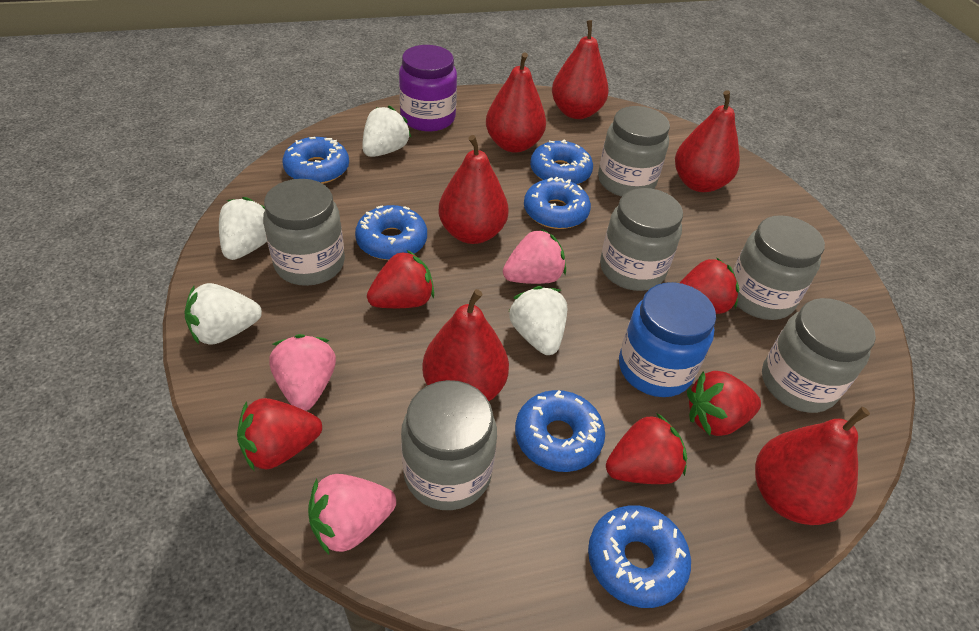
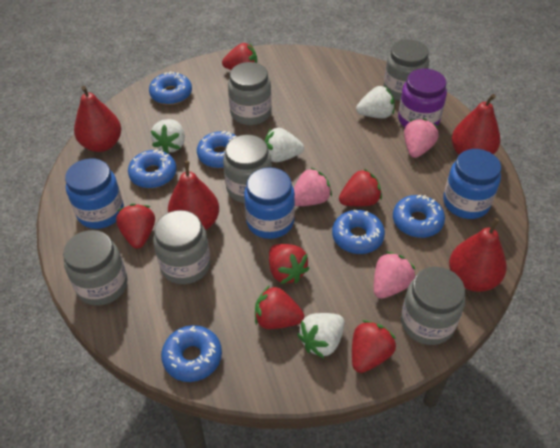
blue jar: [619,282,716,397] = 1 -> [65,158,124,229] [244,167,295,239] [443,149,501,219] = 3
red pear: [422,289,509,401] [439,135,509,244] [486,52,546,153] [552,20,609,119] [675,90,740,192] [755,407,870,525] = 6 -> [74,86,121,152] [168,161,219,230] [449,218,507,292] [452,94,500,155] = 4
red strawberry: [237,398,322,470] [367,250,434,308] [606,413,687,484] [680,257,739,314] [687,371,761,436] = 5 -> [116,204,155,249] [222,43,257,70] [255,285,304,329] [269,244,310,284] [339,169,382,206] [352,320,396,373] = 6

